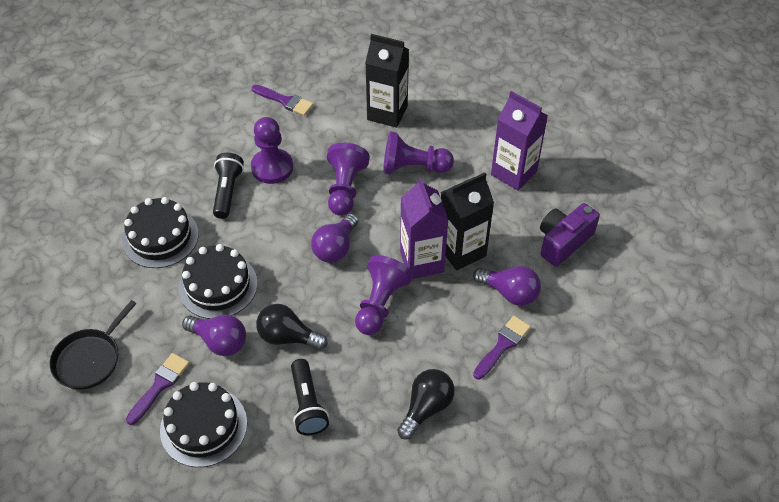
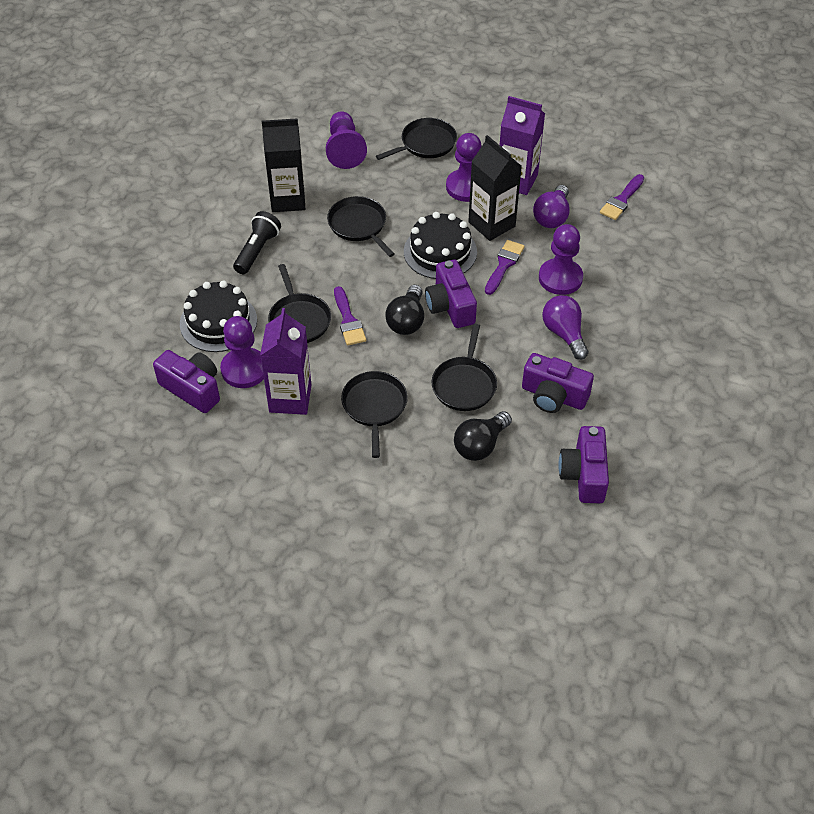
black cake: [122,197,199,268] [160,382,247,467] [179,244,258,319] = 3 -> [180,281,257,352] [404,212,477,279] = 2
black flashlight: [213,153,244,219] [291,359,329,435] = 2 -> [233,211,281,274] = 1
black pan: [50,300,137,390] = 1 -> [268,264,331,343] [327,196,395,257] [341,371,408,458] [376,118,457,160] [431,324,497,411] = 5
purple camera: [540,203,600,266] = 1 -> [153,350,220,413] [425,260,477,328] [522,353,594,413] [558,426,609,503] = 4
purple light bulb: [182,315,246,356] [311,213,358,263] [473,266,541,306] = 3 -> [533,185,570,228] [542,295,589,360] = 2

